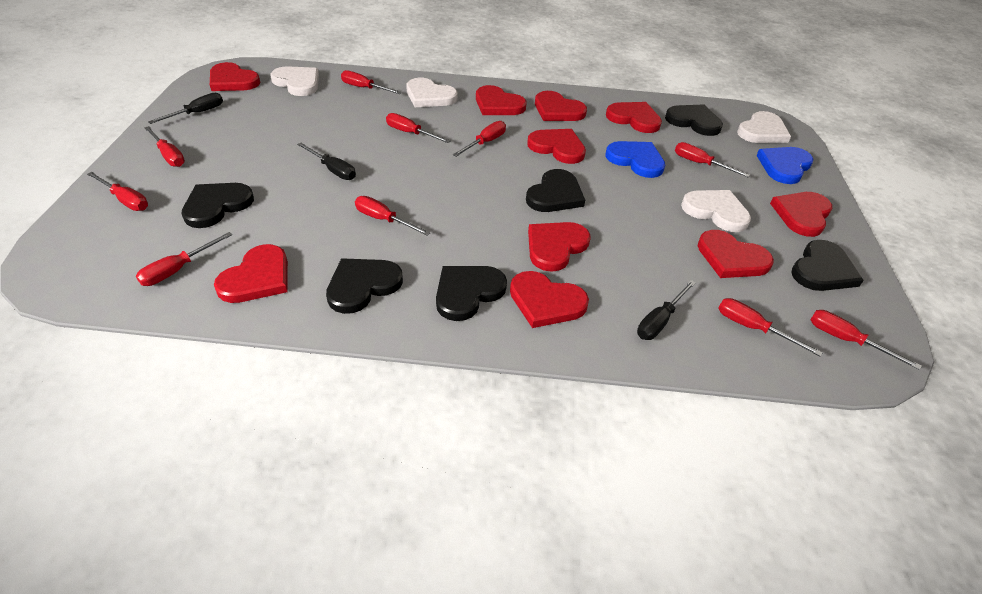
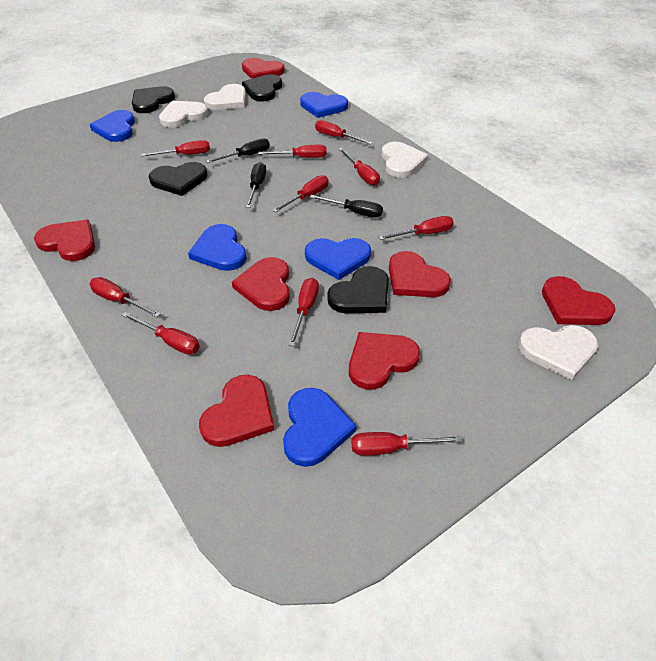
black heart: [181,183,254,228] [326,258,403,314] [436,266,507,321] [526,169,585,212] [665,104,723,136] [791,240,864,291] = 6 -> [132,86,175,113] [149,162,208,196] [242,74,282,102] [327,266,389,313] = 4
blue heart: [606,141,665,178] [756,147,813,184] = 2 -> [90,110,135,142] [188,224,247,271] [283,388,357,467] [300,92,348,118] [305,238,371,280] = 5
red heart: [210,62,260,91] [214,244,288,303] [476,85,527,115] [510,271,589,328] [527,129,586,164] [528,222,590,272] [535,91,587,121] [606,102,662,133] [698,230,774,278] [770,192,832,237] = 10 -> [34,220,95,261] [199,375,274,447] [232,257,290,311] [242,58,285,79] [349,332,420,390] [389,251,451,297] [542,276,615,325] = 7

